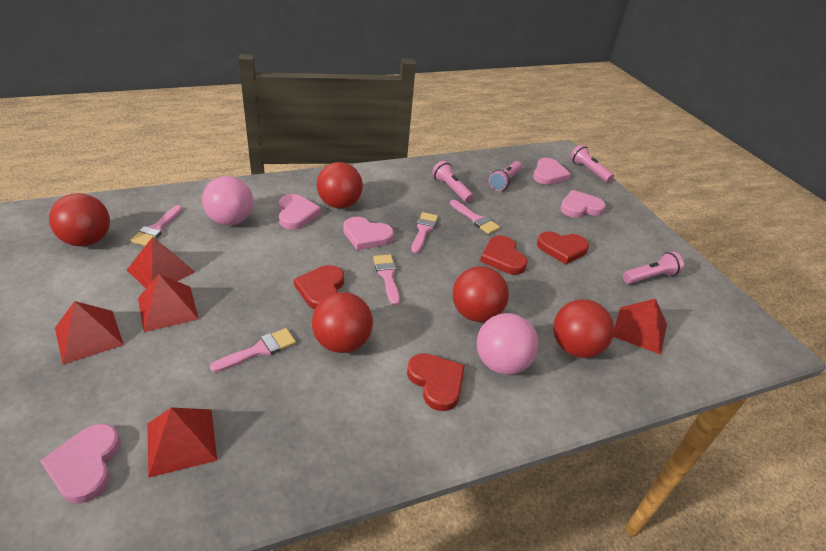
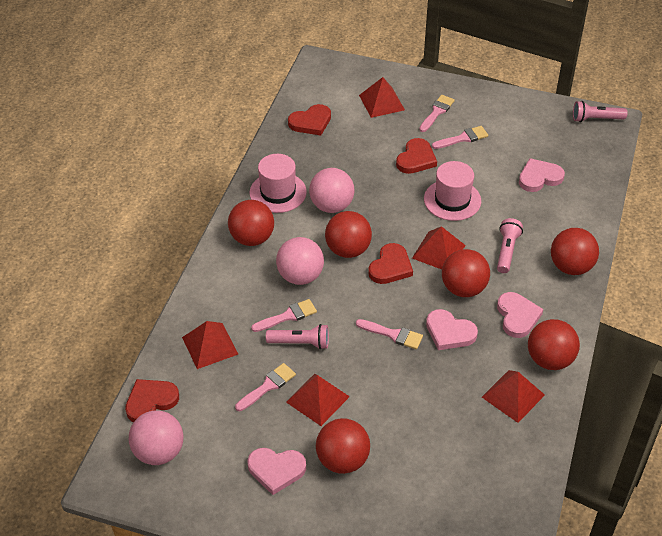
pink ball: [202,176,253,225] [477,313,538,375] = 2 -> [129,410,184,465] [276,237,324,285] [309,168,355,213] = 3
pink flashlight: [432,161,474,203] [489,161,522,191] [570,145,614,182] [623,251,684,284] = 4 -> [266,324,329,350] [497,218,523,273] [573,101,627,122] = 3
pink hat: none = 0 -> [250,154,307,213] [424,161,481,221] = 2
pink heart: [40,424,121,504] [279,194,321,230] [343,217,394,250] [533,158,571,185] [560,190,606,218] = 5 -> [247,448,306,495] [426,309,478,350] [497,292,543,338] [519,158,565,192] = 4
red ball: [49,193,110,246] [312,292,373,353] [317,162,363,208] [452,266,509,322] [553,299,614,358] = 5 -> [228,200,274,246] [316,418,370,474] [325,211,372,258] [442,249,490,297] [528,319,580,370] [551,228,599,275] = 6

